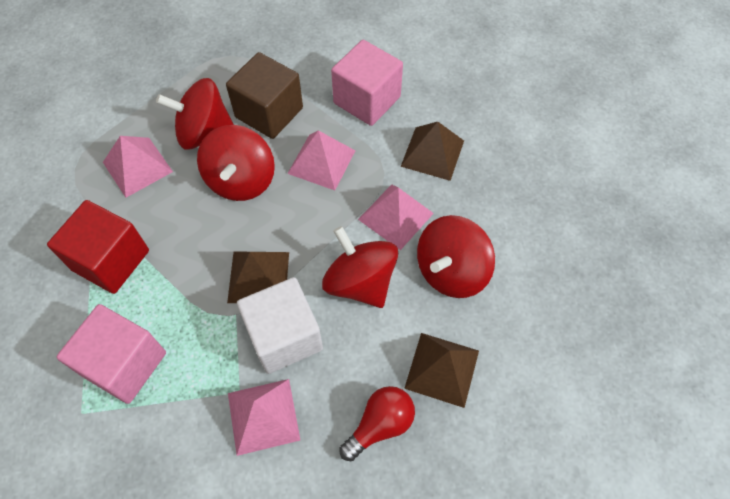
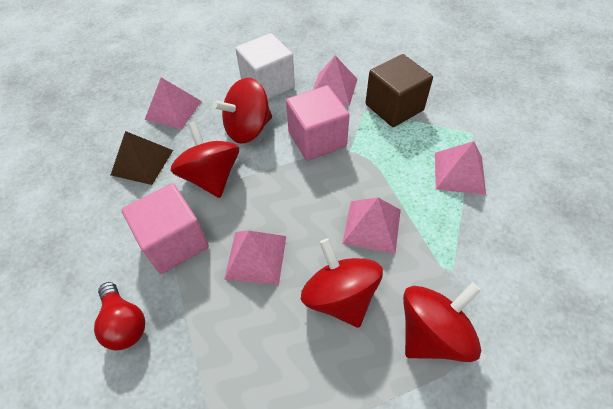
brown pyramid: [227,251,289,303] [401,122,464,181] [404,333,479,408] = 3 -> [111,131,173,185] = 1
pink pyramid: [103,136,173,198] [228,379,300,456] [287,130,355,190] [358,184,434,250] = 4 -> [145,77,202,129] [224,231,286,285] [313,55,357,106] [342,198,401,254] [435,141,486,195] = 5
red cube: [47,200,149,294] = 1 -> none = 0

